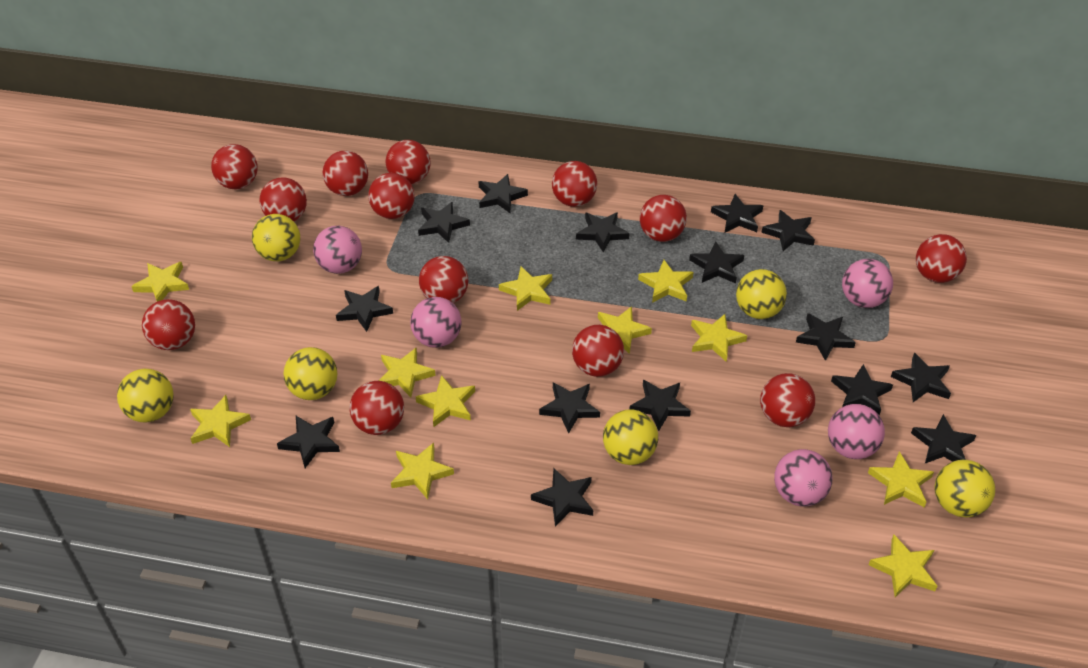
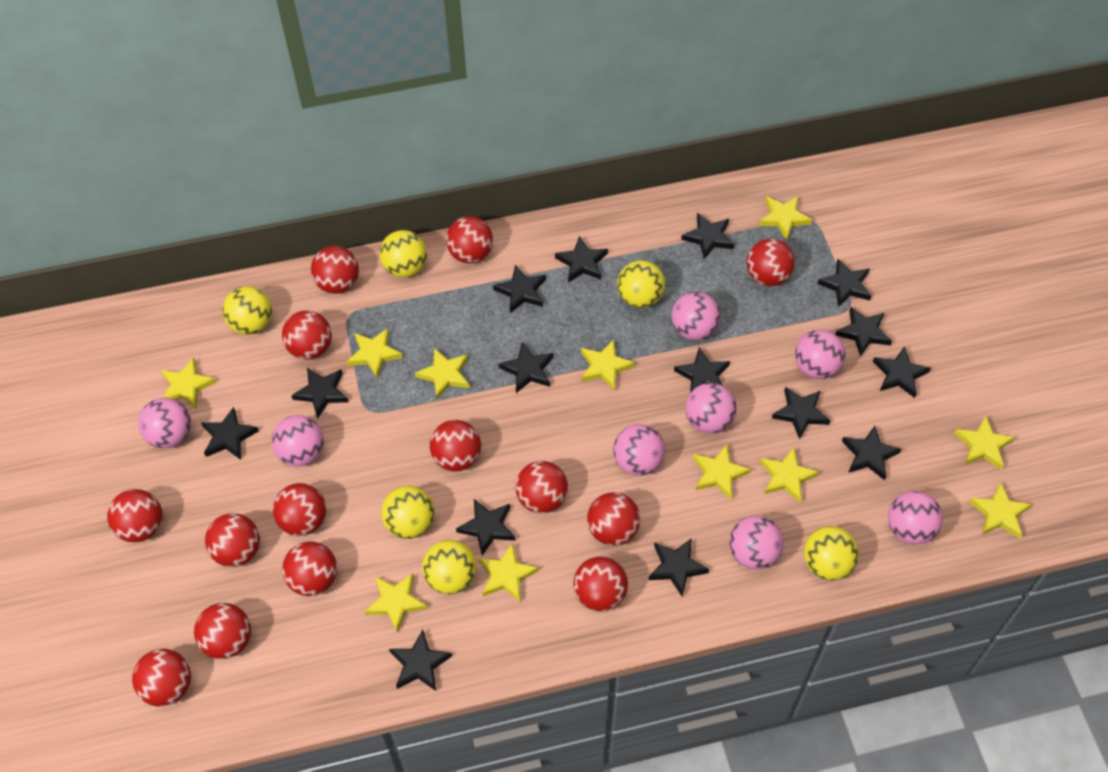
pink ball: [313,226,362,274] [410,297,461,348] [774,449,833,507] [828,404,885,459] [842,259,893,308] = 5 -> [138,398,191,448] [272,415,324,467] [613,424,665,476] [672,292,720,340] [686,383,736,433] [729,515,784,570] [795,330,846,379] [888,491,943,545] = 8
red ball: [142,299,195,350] [211,144,258,190] [260,177,307,221] [323,151,368,196] [349,381,404,435] [368,173,415,219] [386,140,431,185] [419,256,468,303] [552,161,597,207] [572,325,624,377] [640,195,687,242] [760,373,815,427] [916,234,967,283] = 13 -> [107,489,162,542] [132,649,191,706] [194,603,251,659] [205,513,260,567] [273,483,326,536] [282,310,332,360] [282,541,337,596] [311,246,359,294] [430,420,481,471] [446,216,493,264] [516,461,568,513] [573,556,628,612] [587,492,640,546] [747,239,795,286] = 14

